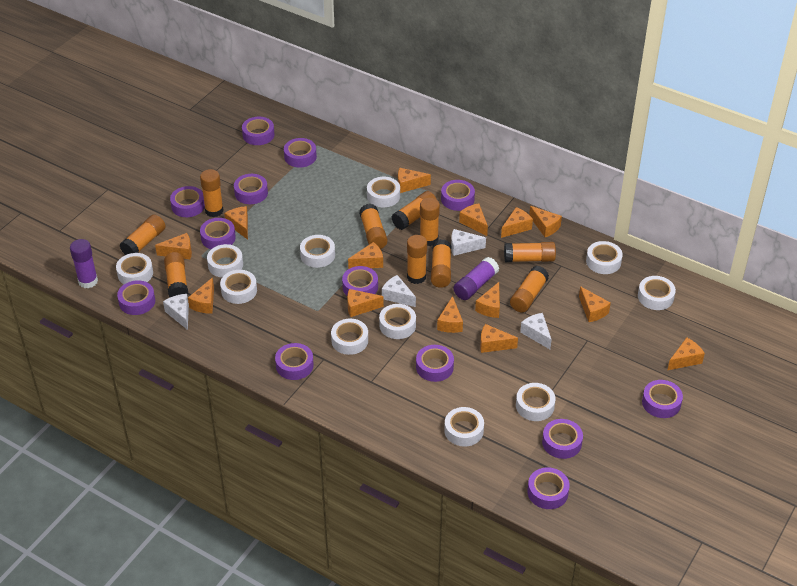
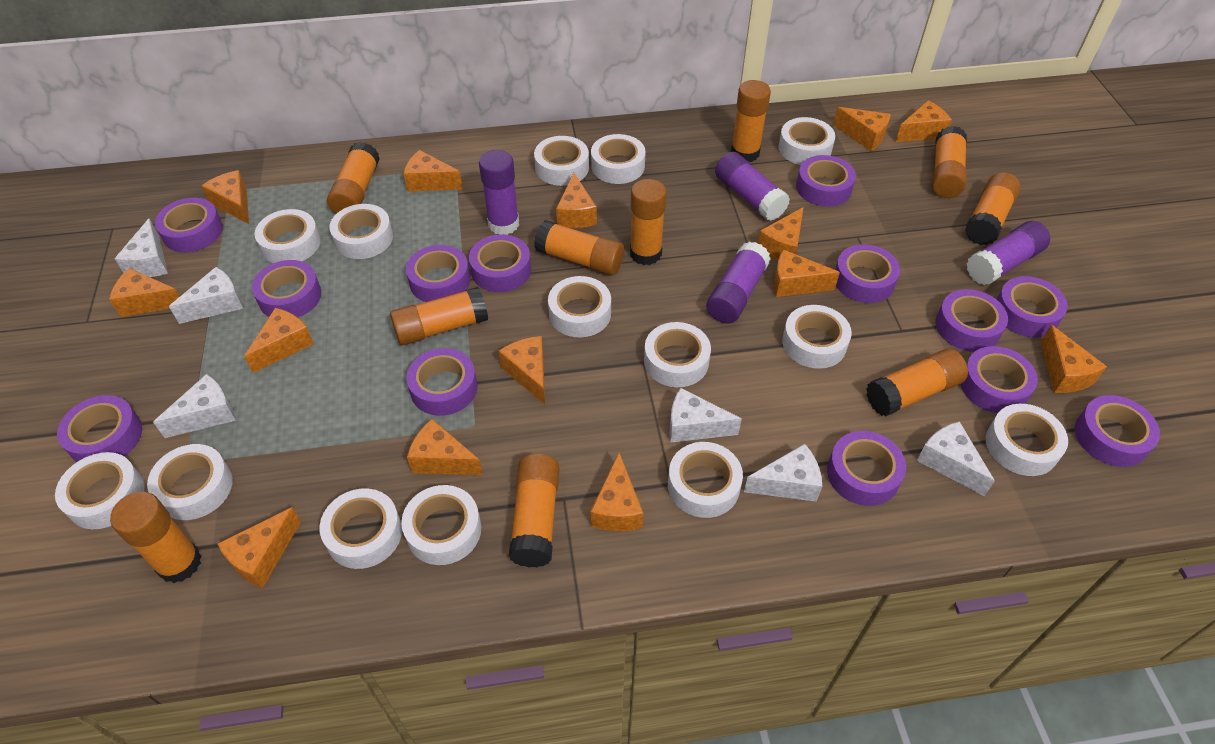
purple glue stick: [70,239,98,288] [454,257,499,300] = 2 -> [479,150,519,235] [706,242,771,323] [715,152,790,221] [966,221,1050,285] = 4
white cheese: [163,294,189,330] [382,275,416,307] [451,229,486,256] [520,313,552,349] = 4 -> [114,218,168,277] [153,374,236,438] [169,267,243,324] [670,388,742,443] [744,444,822,502] [917,421,995,496] = 6
white tape: [116,253,153,284] [207,244,243,277] [220,270,257,304] [300,235,335,268] [331,319,368,355] [367,177,400,207] [379,304,416,339] [444,407,484,447] [516,383,555,421] [586,241,623,274] [638,276,676,310] = 11 -> [55,452,145,529] [147,444,233,520] [255,209,321,263] [319,488,402,569] [329,204,393,259] [401,485,481,565] [534,136,589,186] [548,276,611,337] [591,134,646,184] [644,322,711,387] [668,442,743,518] [778,117,835,165] [782,305,852,369] [986,404,1068,476] = 14

